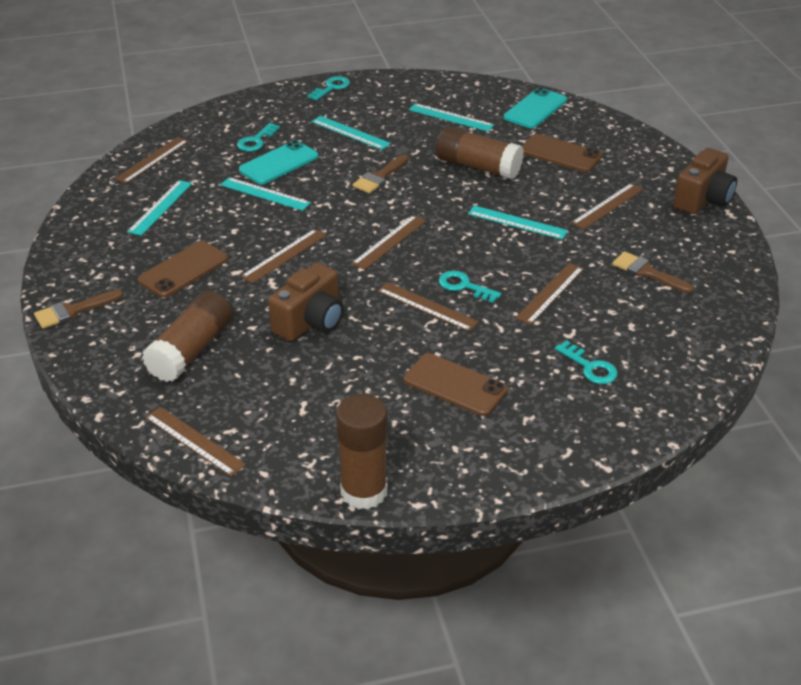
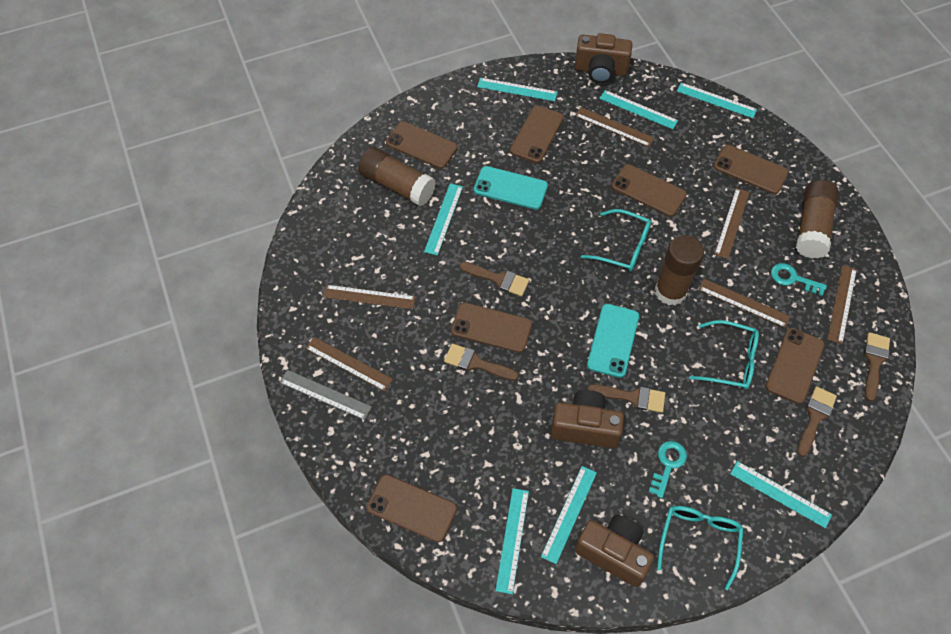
brown brush: [34,290,123,329] [353,155,408,193] [612,251,694,293] = 3 -> [444,344,519,381] [459,262,529,297] [588,384,665,413] [797,386,837,457] [864,332,890,401] = 5
brown camera: [268,263,344,341] [673,148,737,214] = 2 -> [551,390,624,448] [575,33,632,83] [575,515,654,587] = 3
brown phone: [138,241,228,298] [404,353,508,416] [522,134,602,172] = 3 -> [367,474,457,542] [386,121,458,169] [451,302,532,353] [510,106,564,163] [612,164,687,217] [714,145,789,194] [765,328,825,404] = 7
brown ruler: [115,137,189,184] [145,407,246,476] [241,229,326,284] [351,215,426,270] [377,282,479,332] [515,263,584,325] [571,183,644,230] = 7 -> [305,337,393,391] [323,285,416,309] [575,107,654,147] [699,279,790,328] [714,188,750,259] [827,265,857,344] = 6
grey ruler: none = 0 -> [280,370,372,420] = 1
turquoise glasses: none = 0 -> [581,209,651,272] [657,506,744,590] [689,320,759,389] = 3
turquoise key: [237,123,280,152] [307,76,350,101] [439,271,501,303] [555,340,618,384] = 4 -> [649,441,687,498] [771,263,827,296] = 2
turquoise ruler: [127,180,192,236] [220,177,311,211] [311,116,391,150] [409,103,494,131] [468,205,568,240] = 5 -> [424,183,463,256] [477,78,557,101] [495,488,529,594] [541,466,597,564] [599,90,678,129] [677,82,757,118] [730,461,832,528] = 7

